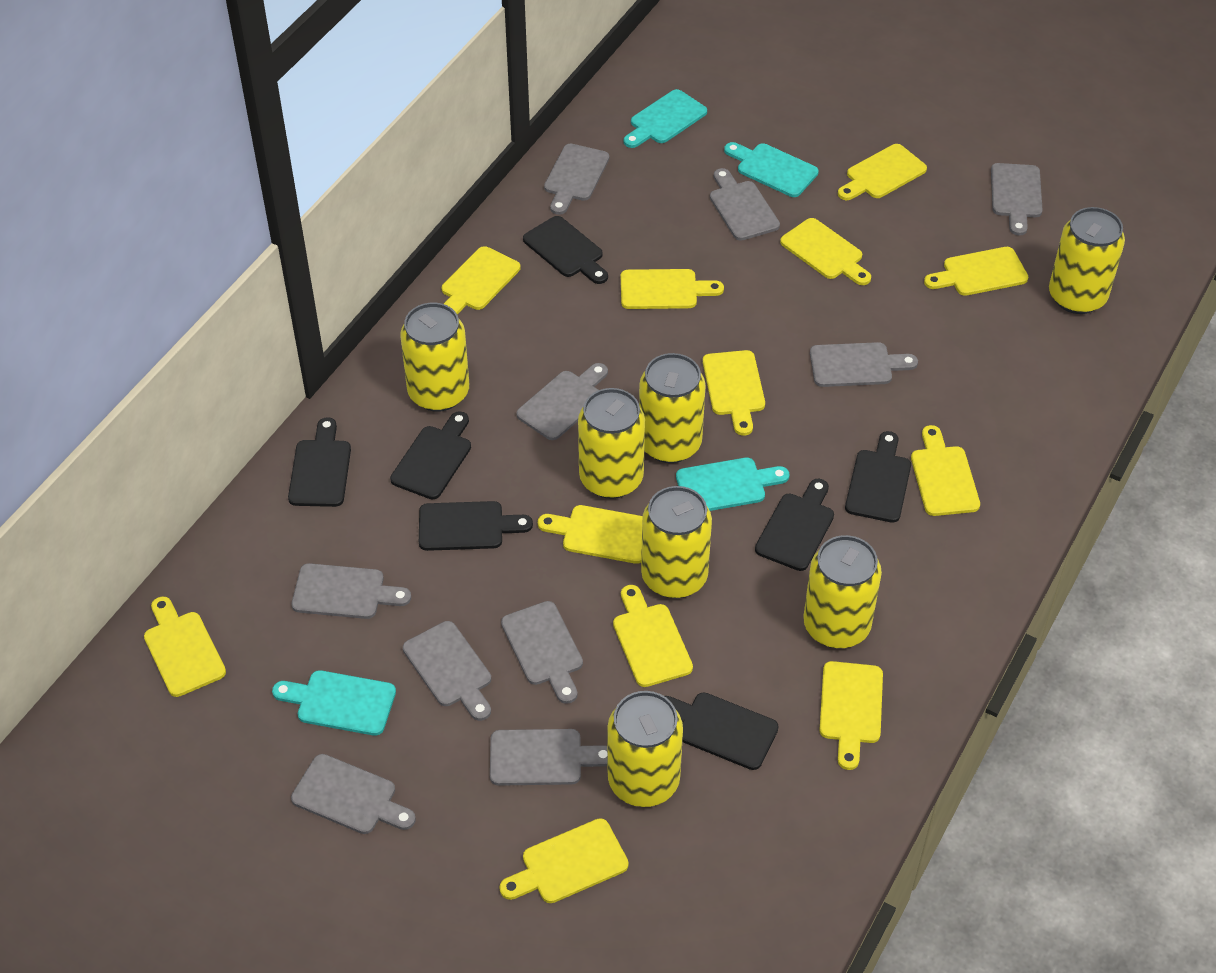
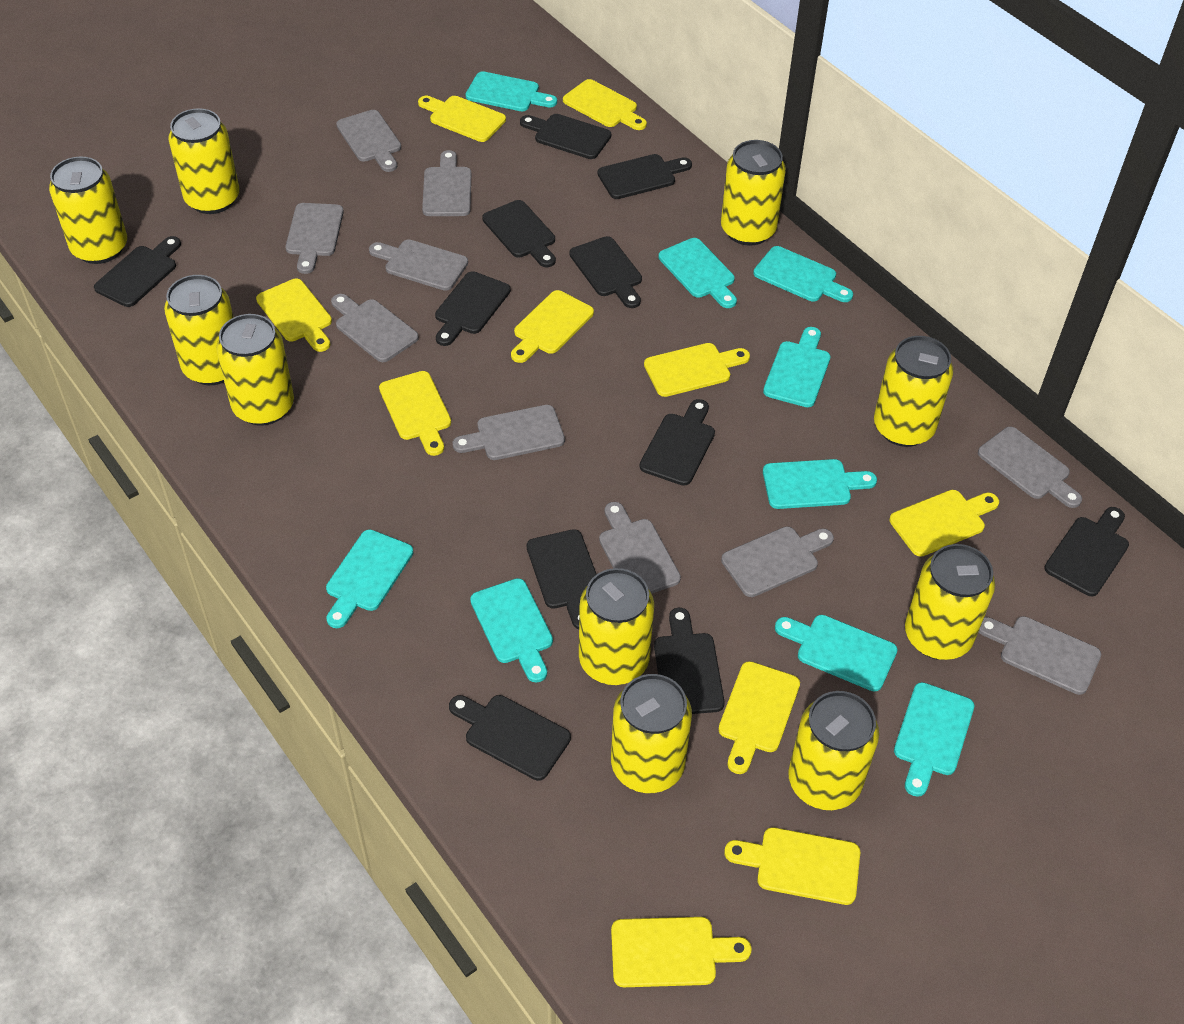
black cutting board: [288,417,351,507] [390,411,471,499] [419,501,533,551] [523,216,608,284] [665,693,779,770] [755,479,834,571] [845,431,911,523] = 7 -> [94,236,181,307] [435,271,511,346] [449,695,571,781] [482,200,556,267] [520,114,611,159] [527,529,596,629] [569,236,642,308] [597,154,692,199] [639,399,715,486] [654,608,725,714] [1044,507,1129,596] = 11
turquoise cutting board: [272,670,396,736] [623,89,707,148] [676,458,789,511] [724,142,819,197] = 4 -> [326,530,413,628] [466,71,557,111] [470,578,553,683] [659,238,737,308] [753,246,853,302] [763,327,831,407] [763,459,877,509] [775,615,898,691] [894,682,974,797] = 9
yellow can: [400,303,469,412] [578,388,645,499] [608,691,683,807] [639,353,706,463] [641,486,712,599] [803,535,882,649] [1049,207,1125,314] = 7 -> [49,157,127,264] [164,275,234,385] [168,108,239,214] [216,314,294,426] [579,568,654,685] [611,674,692,793] [721,140,786,246] [788,691,879,810] [874,336,953,447] [905,544,995,660] = 10
yellow cutting board: [144,597,226,697] [442,246,520,314] [499,818,629,903] [538,505,643,564] [613,585,693,687] [621,269,724,309] [703,350,765,436] [780,218,871,285] [820,661,883,770] [838,144,927,200] [911,425,980,516] [924,247,1028,296] = 12 -> [256,278,332,352] [379,371,451,456] [418,96,506,142] [511,290,594,363] [563,79,647,130] [611,917,752,987] [644,343,750,397] [719,661,800,774] [724,827,860,905] [889,490,999,557] = 10

